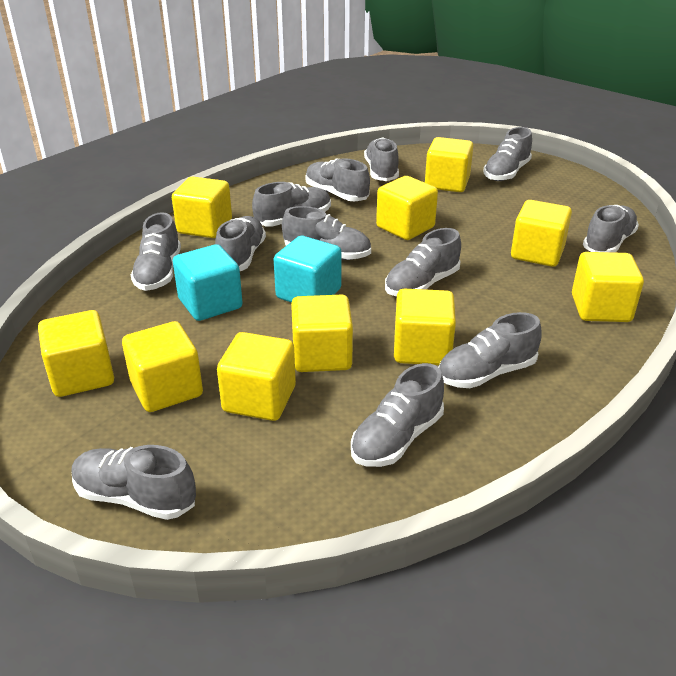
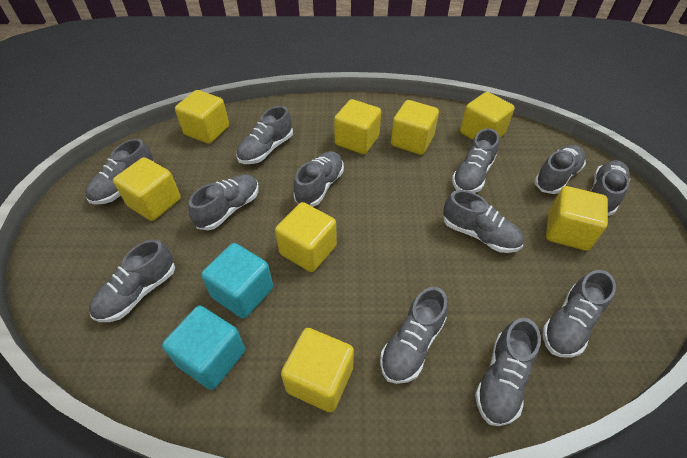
yellow cube: [38,310,114,397] [122,321,203,412] [172,177,232,238] [217,332,296,421] [291,295,353,372] [376,176,438,240] [394,289,456,365] [425,137,473,192] [511,200,572,267] [572,252,644,322] = 10 -> [113,157,181,221] [175,90,229,144] [275,202,337,272] [281,328,354,412] [334,99,381,154] [391,100,439,155] [460,92,515,140] [546,186,608,251] = 8

